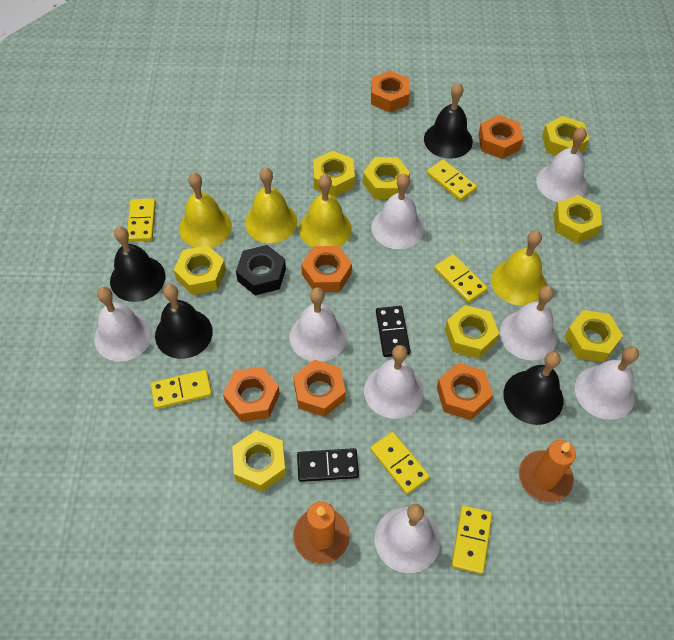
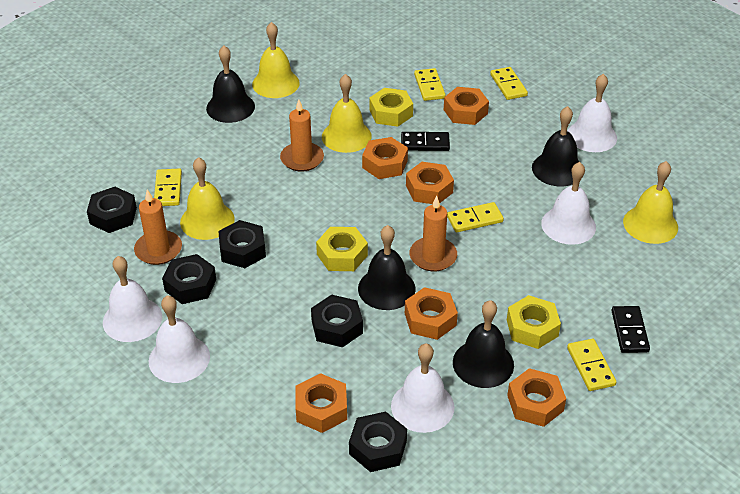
black nut: [236,245,286,295] = 1 -> [87,187,137,233] [162,254,216,304] [218,220,266,268] [311,294,363,347] [349,412,407,472] = 5
orange candle: [293,501,350,564] [519,440,576,502] = 2 -> [134,189,182,265] [280,99,324,172] [410,196,457,272] = 3
white bell: [94,287,152,362] [290,287,347,362] [364,345,423,419] [371,174,424,249] [374,504,441,573] [500,286,557,360] [536,127,587,202] [575,346,639,420] = 8 -> [103,256,162,342] [149,295,210,383] [391,344,454,433] [541,162,596,245] [568,74,617,152] = 5
yellow domino: [127,198,156,242] [151,370,212,409] [370,432,430,494] [427,159,477,201] [434,254,488,303] [452,505,492,574] = 6 -> [154,168,182,206] [414,68,446,101] [447,202,504,232] [490,67,528,100] [567,339,616,391] = 5
yellow nut: [174,245,226,295] [232,430,286,492] [313,151,355,197] [363,157,410,199] [445,305,499,359] [542,116,589,156] [554,195,602,243] [564,310,623,362] = 8 -> [316,227,368,271] [369,88,413,127] [507,295,561,349] = 3

